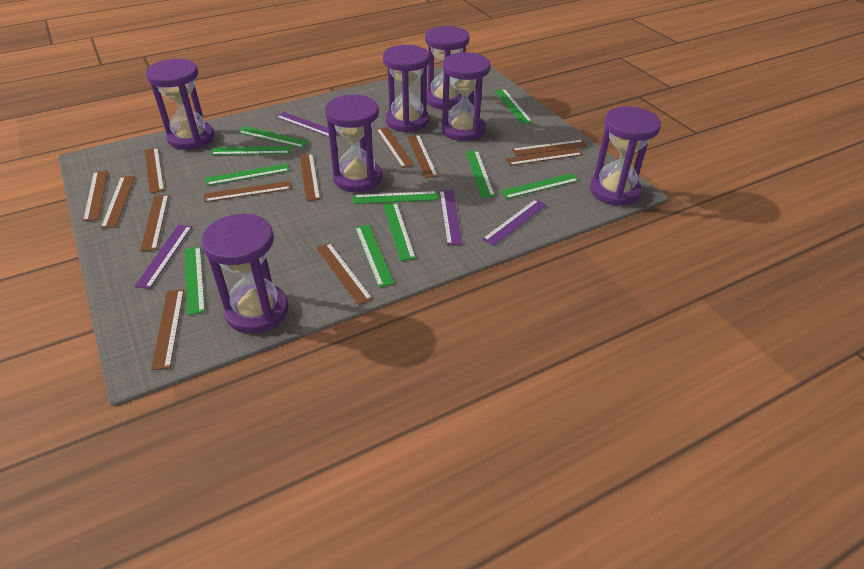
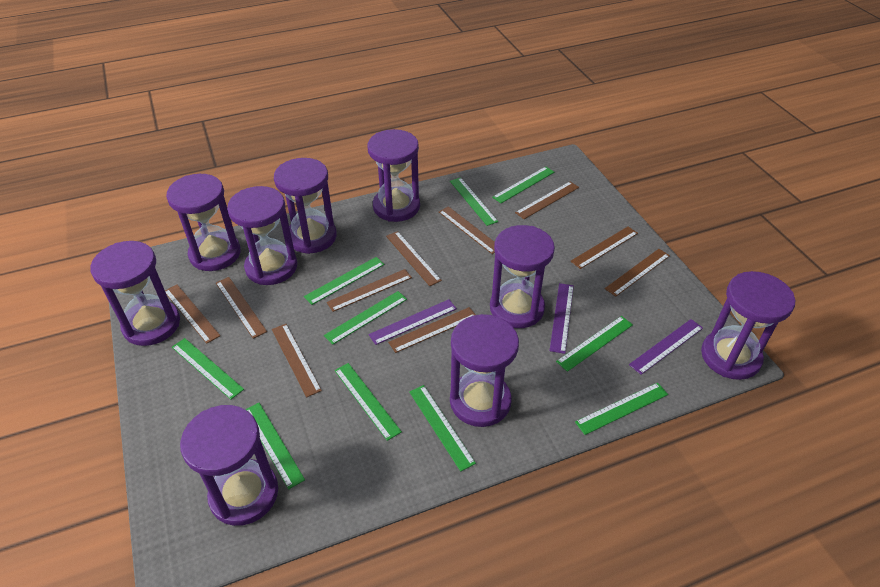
brown ruler: [83,170,108,222] [101,176,135,229] [140,194,169,251] [145,148,164,193] [151,289,184,370] [204,181,291,202] [300,153,320,201] [316,243,373,305] [376,127,414,168] [407,134,438,178] [506,148,583,166] [512,140,588,156] = 12 -> [165,284,221,344] [216,277,267,339] [272,324,322,397] [327,269,412,312] [386,231,442,286] [388,307,476,353] [439,206,495,254] [515,182,579,219] [571,226,638,269] [605,249,670,297] = 10
purple hourglass: [146,59,214,150] [201,214,288,334] [325,95,382,192] [383,45,430,133] [425,26,470,109] [441,52,491,141] [590,107,661,206] = 7 -> [90,241,180,346] [166,174,241,271] [180,405,278,526] [227,186,297,285] [274,158,337,254] [367,129,420,222] [450,314,519,427] [490,225,555,328] [701,271,795,380] = 9
purple ruler: [134,225,192,289] [276,112,339,137] [439,190,462,245] [482,199,547,246] = 4 -> [369,299,457,345] [549,283,574,354] [629,319,703,375] = 3

